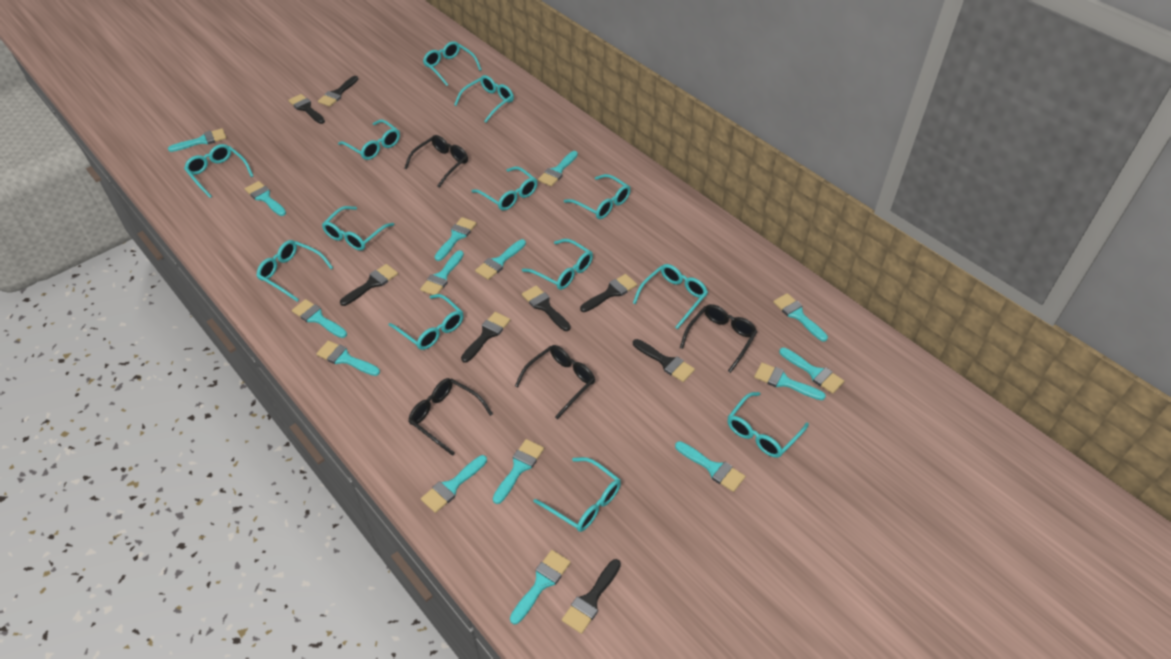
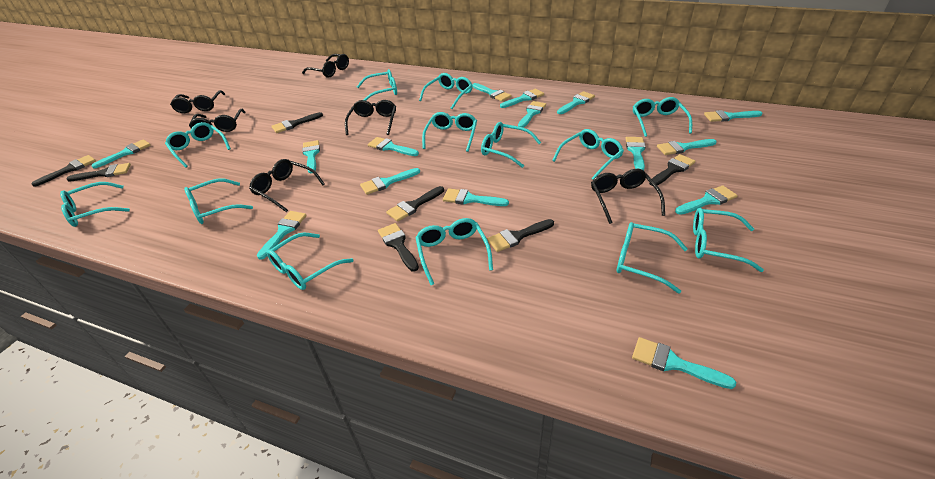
black brush: [288,94,325,124] [318,76,358,107] [340,264,398,306] [461,312,510,363] [522,285,571,331] [562,559,621,634] [580,274,637,312] [633,339,695,382] = 8 -> [31,155,96,187] [66,163,131,181] [271,112,323,133] [378,223,419,272] [386,186,444,222] [487,219,554,252] [649,154,695,186] = 7
black glasses: [404,135,468,187] [408,378,493,456] [515,345,595,419] [680,304,757,373] = 4 -> [170,90,225,113] [189,109,245,132] [249,159,325,212] [302,54,349,78] [345,100,396,135] [591,169,665,224] = 6

